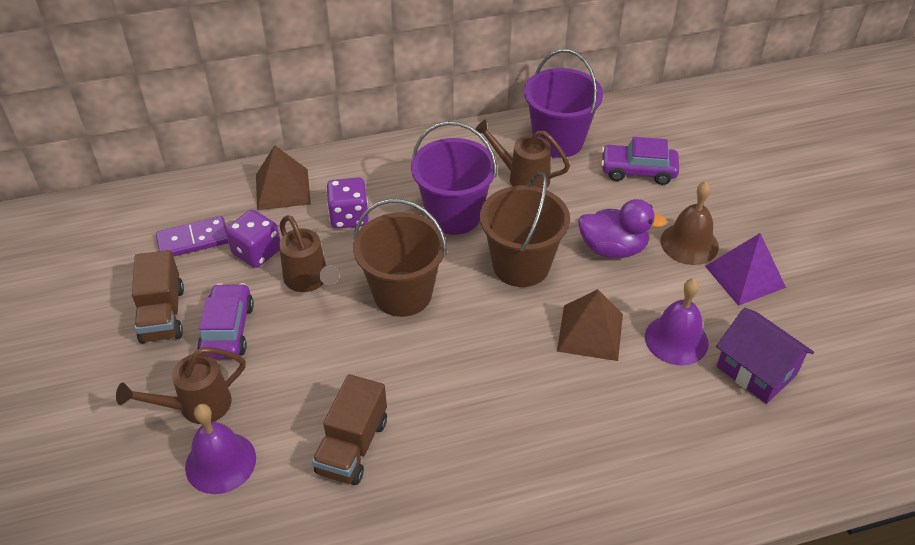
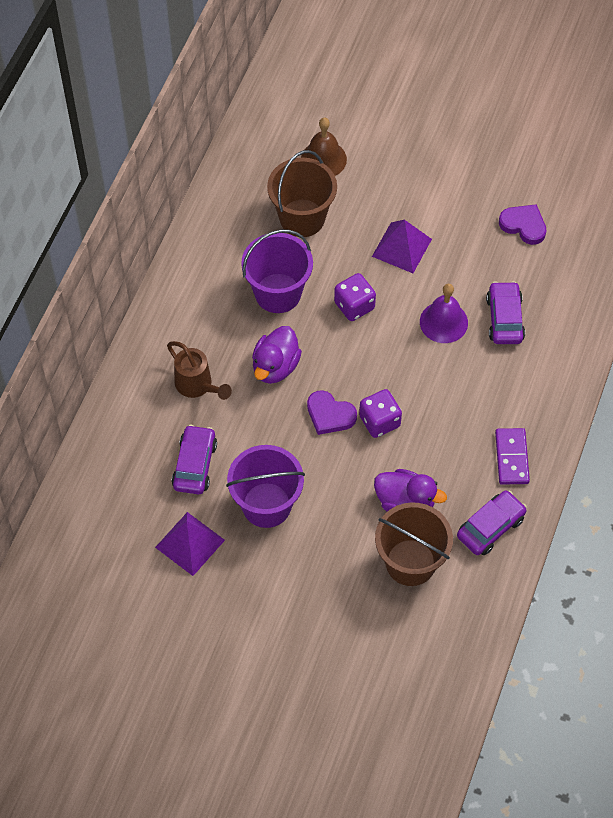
brown pyramid: [256,145,311,210] [557,289,623,361] = 2 -> none = 0
brown truck: [132,250,184,344] [312,374,387,485] = 2 -> none = 0
brown watering can: [116,347,246,424] [279,215,339,292] [475,119,570,189] = 3 -> [167,341,232,400] = 1
purple bell: [185,404,256,494] [645,278,709,365] = 2 -> [420,284,468,343] = 1
purple car: [197,283,254,359] [601,137,679,185] = 2 -> [172,425,217,494] [457,490,527,555] [486,281,525,344] = 3
purple duck: [578,199,667,258] = 1 -> [252,326,302,384] [374,469,447,512] = 2
purple heart: none = 0 -> [307,390,357,435] [499,204,546,245] = 2
purple house: [716,308,814,404] = 1 -> none = 0
purple pyramid: [705,233,786,306] = 1 -> [155,512,225,576] [372,220,432,273] = 2

